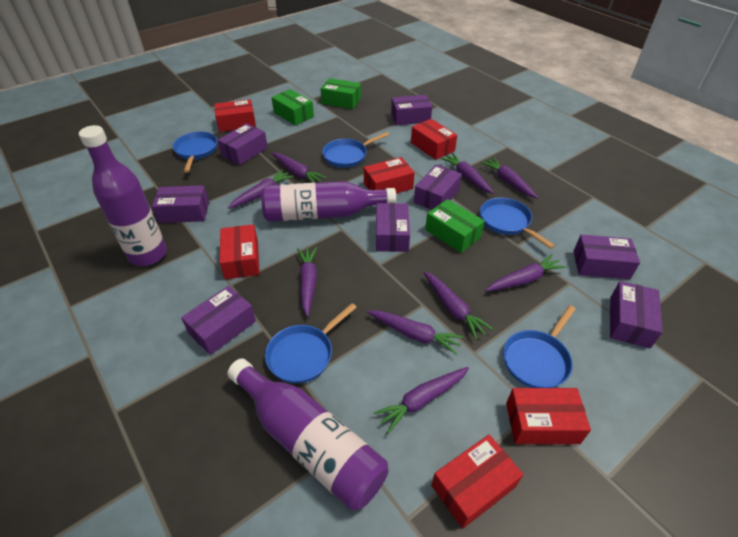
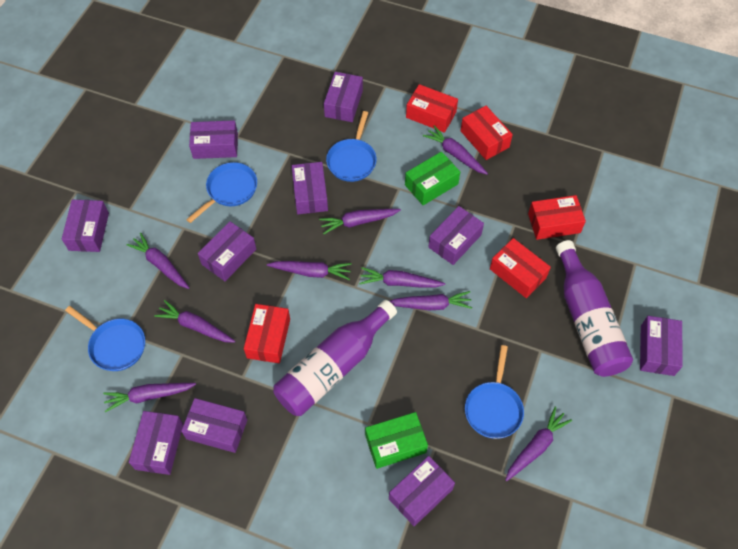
blue pan: [173,132,218,173] [265,303,357,383] [322,132,389,168] [480,198,555,249] [503,305,576,388] = 5 -> [65,306,145,371] [186,162,257,223] [326,111,377,182] [465,345,524,439] = 4
green box: [271,89,314,126] [320,78,361,109] [425,199,485,253] = 3 -> [365,412,428,469] [405,152,460,205] = 2
purple bottle: [79,125,167,266] [227,358,388,511] [261,181,396,222] = 3 -> [273,300,397,416] [556,240,633,377] = 2
purple box: [152,185,209,223] [181,286,256,355] [218,123,268,165] [376,203,410,252] [391,95,432,125] [414,165,462,210] [573,235,640,279] [610,281,663,348] = 8 -> [62,200,109,252] [129,411,183,475] [181,398,247,453] [189,120,238,159] [198,221,256,281] [292,162,328,214] [324,72,363,122] [389,456,455,526] [428,206,484,265] [640,316,683,376] = 10
red box: [214,99,256,132] [219,224,260,279] [364,157,415,194] [411,119,457,160] [432,435,523,529] [506,388,591,444] = 6 -> [244,304,290,363] [406,84,458,133] [461,106,513,160] [490,238,551,298] [528,195,586,240] = 5

